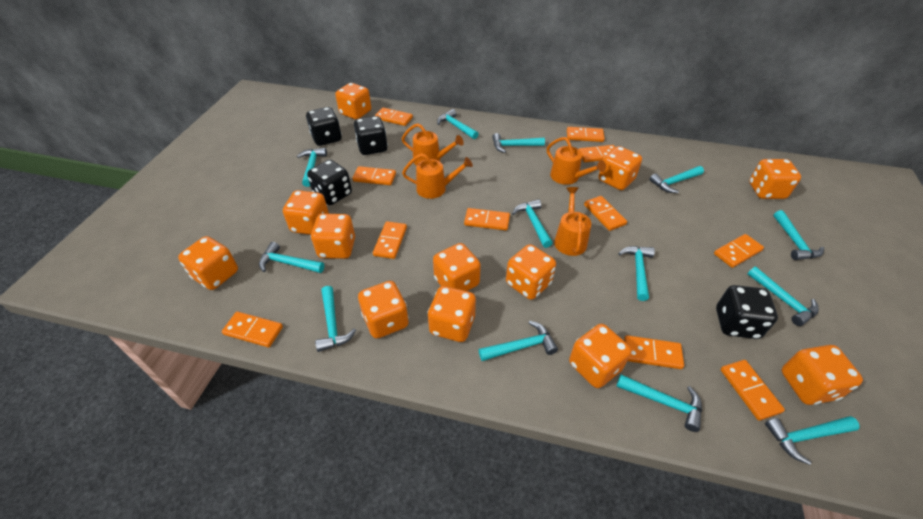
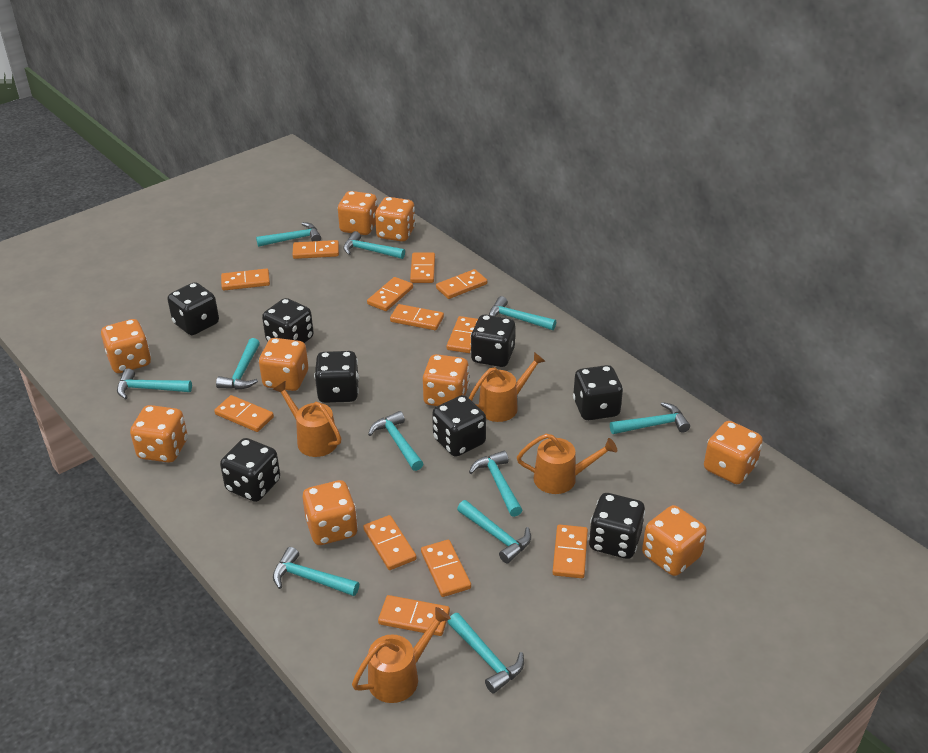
black dice: [306,107,342,146] [307,160,352,205] [354,116,388,155] [716,285,778,339] = 4 -> [167,282,219,335] [220,438,280,502] [262,298,314,343] [314,351,359,403] [432,395,486,457] [471,315,515,367] [573,365,623,420] [589,493,645,559] = 8
orange dice: [178,236,238,290] [283,190,329,235] [311,214,355,259] [335,83,371,120] [358,281,409,339] [428,286,476,342] [433,243,481,291] [506,244,556,300] [569,324,631,388] [599,146,642,190] [749,159,801,199] [781,345,863,405] = 12 -> [101,319,151,373] [130,405,188,463] [259,338,308,391] [303,480,358,545] [338,191,377,235] [375,197,415,242] [423,354,469,406] [642,505,707,576] [704,421,763,484] = 9
orange domino: [222,312,283,347] [353,166,396,185] [373,221,407,259] [375,108,413,126] [464,208,510,230] [567,127,605,142] [579,145,615,162] [584,196,627,231] [624,335,684,369] [714,234,764,268] [721,360,785,421] = 11 -> [214,395,274,432] [221,269,270,291] [293,240,339,259] [363,515,416,570] [367,277,413,311] [378,595,450,636] [390,304,444,330] [410,253,435,283] [421,540,471,597] [436,269,487,299] [447,316,478,353] [552,524,588,578] = 12
turquoise hammer: [259,242,324,273] [297,148,327,187] [315,286,356,352] [437,109,478,139] [479,321,558,361] [492,133,545,153] [512,199,553,248] [616,374,702,432] [618,246,655,301] [649,166,704,193] [748,267,819,326] [765,416,860,465] [773,210,824,260] = 13 -> [117,368,192,399] [216,338,260,389] [256,222,321,247] [273,547,359,596] [343,231,405,259] [368,411,424,471] [448,613,524,693] [457,500,531,563] [469,451,522,517] [489,296,556,330] [610,402,690,434] = 11

